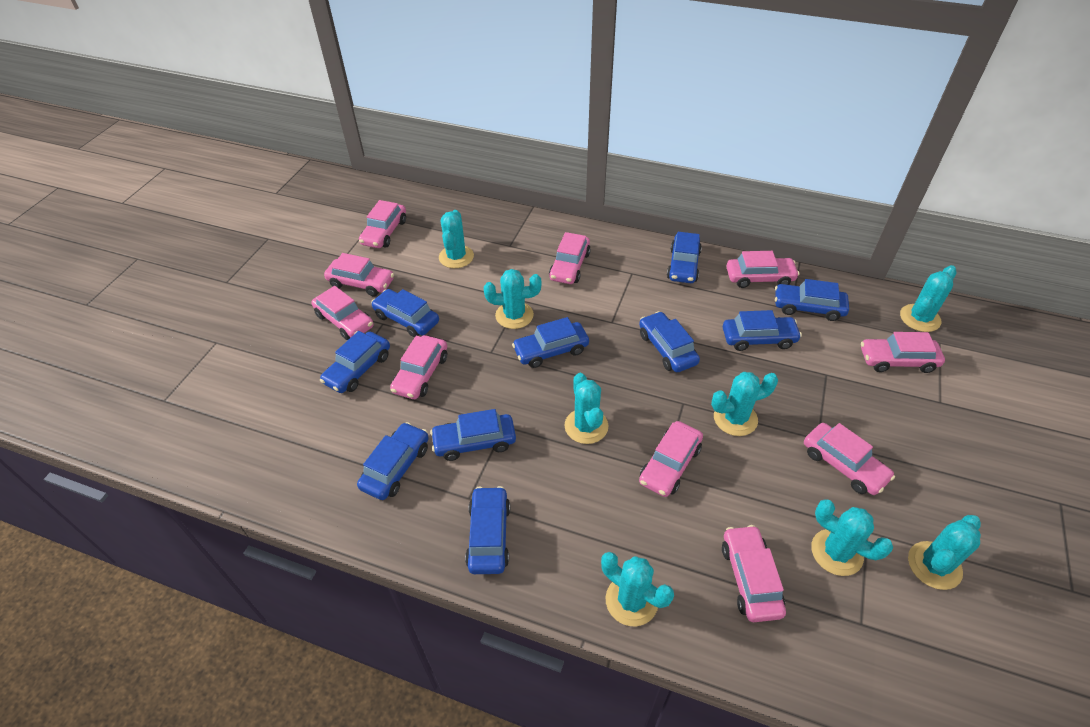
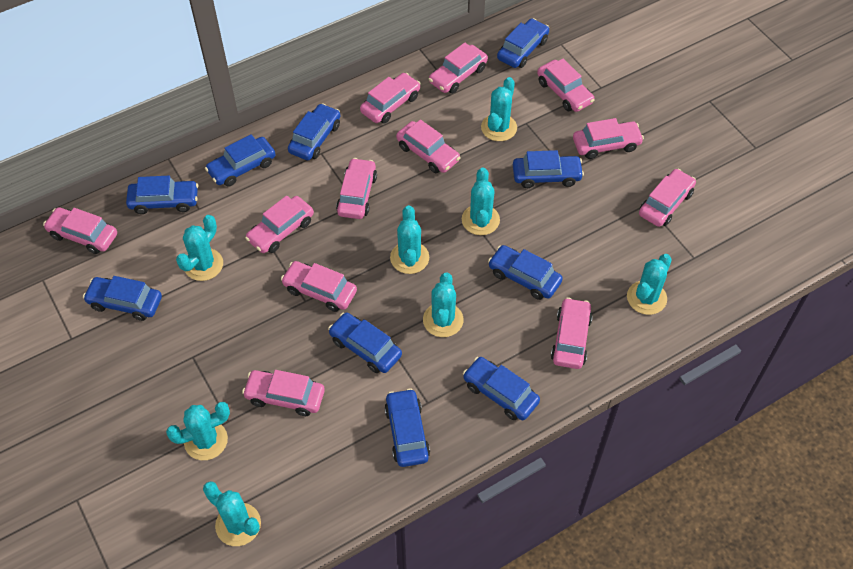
pink car: [312,286,374,340] [324,253,394,297] [359,200,406,248] [390,335,447,399] [549,232,591,284] [639,421,703,497] [722,525,786,622] [726,251,799,288] [804,423,895,495] [861,332,945,373] = 10 -> [43,207,117,254] [242,370,325,416] [245,195,314,253] [281,261,357,312] [336,158,377,219] [360,73,421,124] [396,120,460,173] [429,42,488,94] [537,59,595,112] [551,297,593,369] [573,118,644,159] [639,169,696,227] = 12

